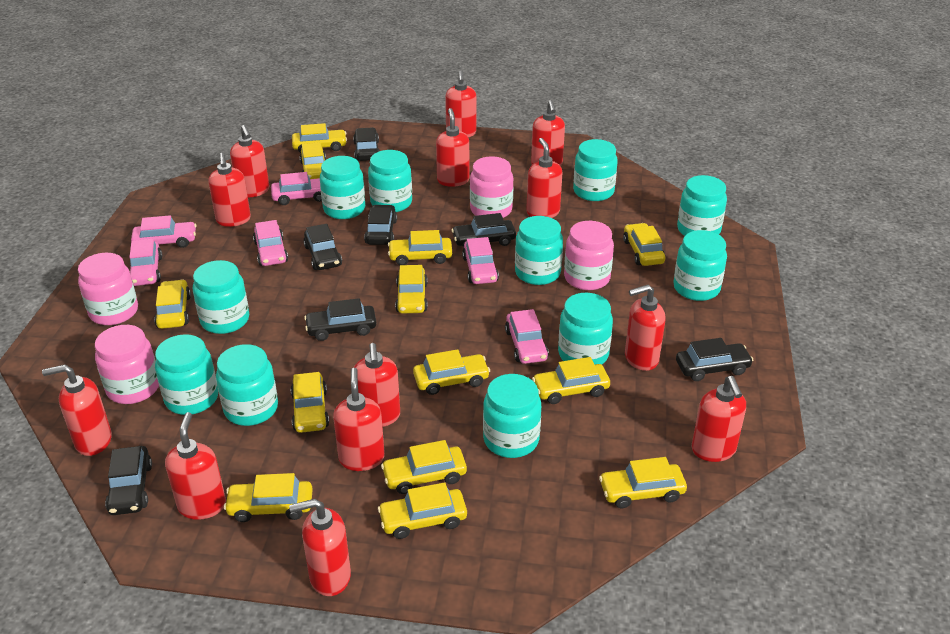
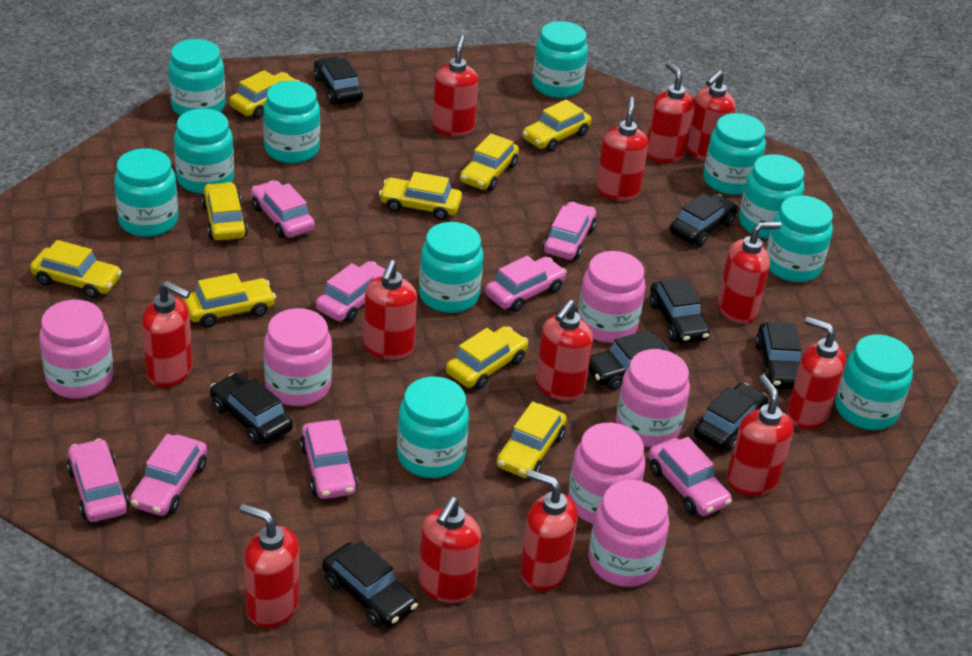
black car: [105,446,152,515] [303,224,342,270] [304,298,376,341] [353,127,380,161] [364,205,397,245] [452,213,516,248] [676,338,753,381] = 7 -> [210,373,293,445] [314,56,363,105] [322,541,418,627] [588,330,673,390] [650,278,710,344] [670,193,738,247] [694,383,768,451] [755,322,802,389] = 8
pink car: [129,239,162,286] [131,215,197,248] [253,220,288,266] [271,172,322,205] [462,237,499,284] [505,309,549,364] = 6 -> [67,439,129,522] [130,434,207,516] [251,180,315,238] [300,420,358,499] [316,261,385,322] [485,256,566,312] [543,202,596,260] [648,437,732,516] = 8
pink jar: [78,253,138,325] [95,325,159,404] [470,156,513,218] [564,221,614,290] = 4 -> [39,300,114,399] [264,308,332,406] [568,423,645,524] [578,251,646,343] [588,480,669,587] [616,349,690,447] = 6
yellow car: [154,279,191,329] [224,473,313,522] [290,372,329,433] [292,123,347,153] [299,142,326,179] [378,482,467,539] [381,440,467,494] [388,230,452,265] [395,265,428,313] [413,349,490,395] [532,357,610,404] [599,457,687,508] [623,223,665,266] = 13 -> [30,240,122,298] [183,273,276,327] [202,182,248,241] [229,70,299,119] [379,172,462,220] [446,326,528,390] [460,133,519,191] [496,401,567,478] [523,99,592,152] = 9

